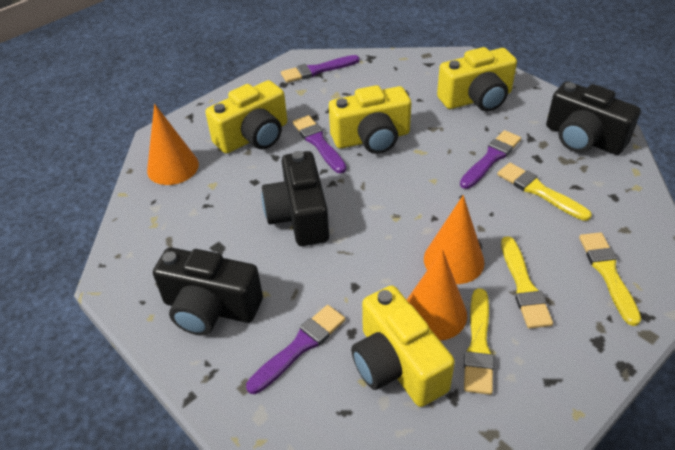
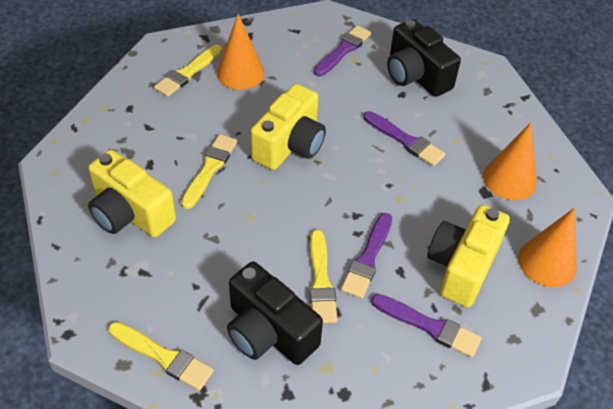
black camera: [153,247,263,335] [262,151,329,246] [546,81,641,155] = 3 -> [227,262,323,365] [387,19,461,97] = 2
yellow camera: [205,80,287,154] [329,85,411,154] [351,285,455,407] [437,47,517,112] = 4 -> [88,150,176,237] [250,84,326,170] [427,205,510,307] = 3

